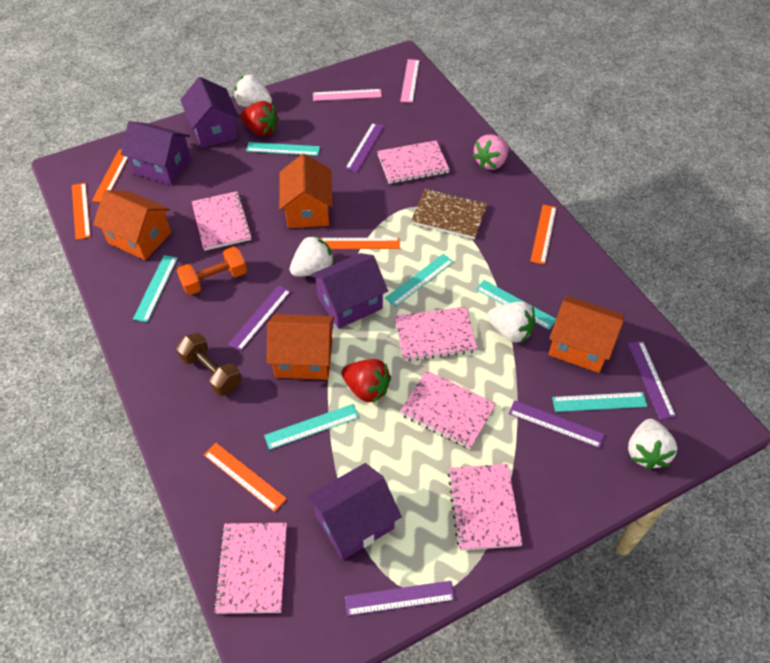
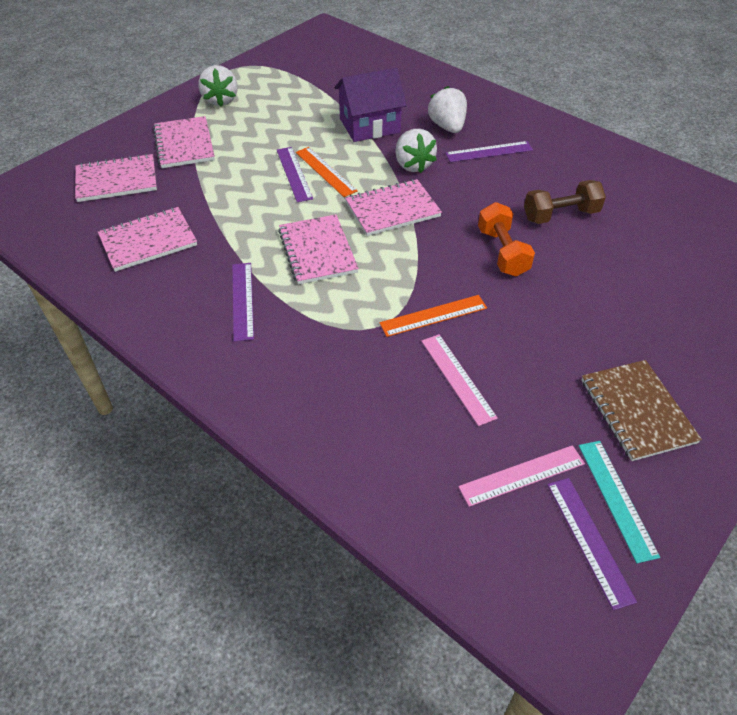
orange house: [93,190,171,260] [267,314,334,380] [279,154,333,228] [548,296,624,373] = 4 -> none = 0
orange ruler: [72,183,91,240] [92,149,128,202] [204,443,287,512] [320,238,400,249] [530,205,557,265] = 5 -> [296,147,358,197] [379,295,487,337] = 2
pink notebook: [192,191,252,251] [213,523,287,614] [377,140,450,184] [395,307,478,362] [400,370,496,449] [447,464,523,551] = 6 -> [75,154,157,202] [98,207,197,272] [153,116,215,168] [278,214,359,285] [345,179,442,236] = 5
pink strawberry: [472,135,508,170] = 1 -> none = 0
purple house: [121,121,191,185] [180,77,239,148] [306,463,402,560] [311,253,388,329] = 4 -> [334,68,407,142] = 1
purple ruler: [228,285,291,351] [345,123,384,172] [345,581,455,616] [509,400,605,448] [627,341,676,420] = 5 -> [232,263,254,342] [277,147,313,202] [445,141,533,162] [547,478,637,610] = 4
red strawberry: [240,101,279,136] [341,359,391,403] = 2 -> none = 0
turquoise ruler: [133,255,178,322] [246,142,320,156] [264,404,359,450] [385,254,454,307] [476,280,556,330] [552,392,647,412] = 6 -> [579,441,660,563] = 1
white strawberry: [234,74,272,107] [290,235,334,277] [487,302,535,343] [628,419,677,470] = 4 -> [198,65,238,107] [396,129,437,173] [428,86,467,133] = 3

